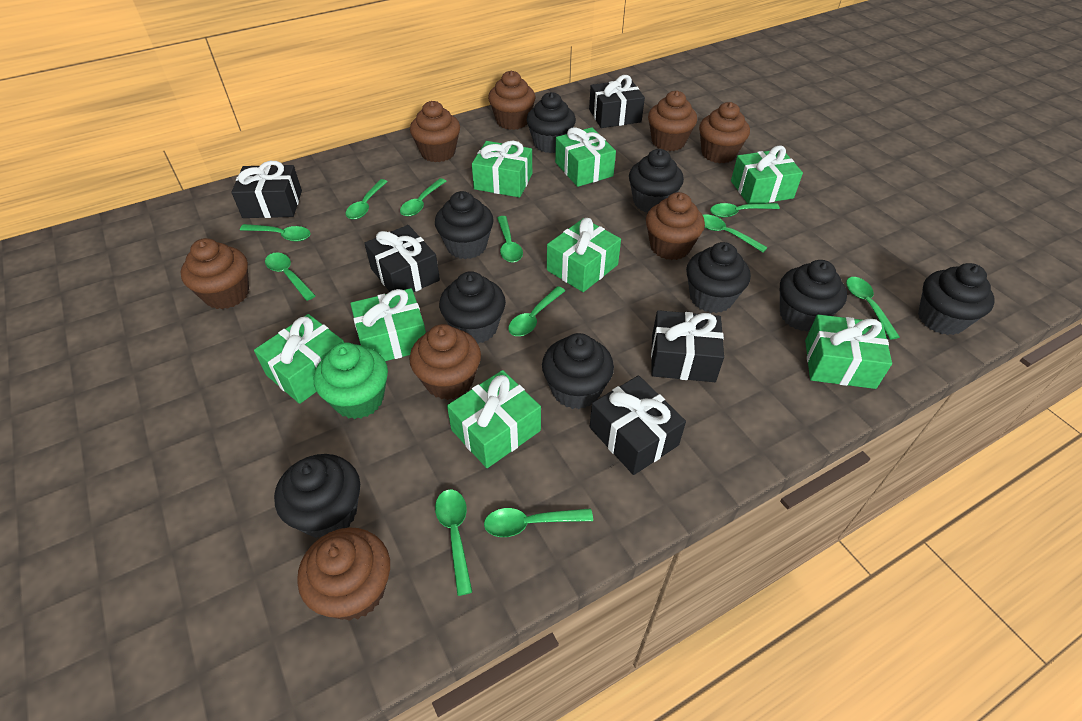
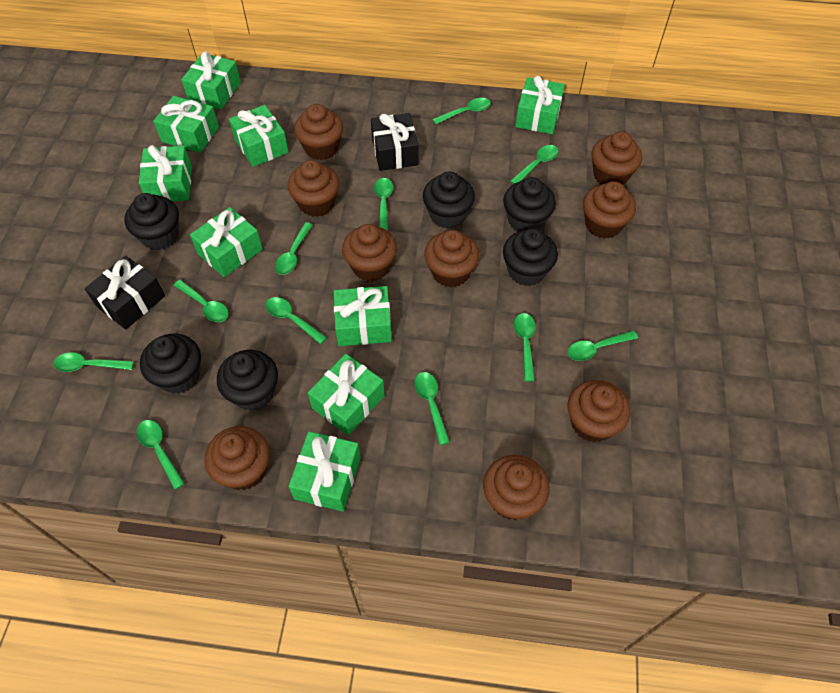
black cupcake: [274,454,360,538] [435,191,494,259] [439,271,506,344] [527,92,576,153] [542,333,614,409] [629,149,684,212] [686,242,751,313] [780,260,847,332] [918,263,995,335] = 9 -> [124,193,179,250] [140,334,201,394] [217,350,278,411] [423,172,475,229] [503,177,556,232] [503,228,558,286] = 6
black gift: [231,161,302,218] [364,225,440,292] [589,75,645,128] [590,375,686,475] [651,310,724,382] = 5 -> [85,256,165,330] [371,113,419,171] = 2
brown cupcake: [180,238,249,309] [297,528,390,621] [409,324,481,400] [410,101,460,162] [488,71,535,130] [646,192,705,260] [648,91,697,151] [699,102,750,163] = 8 -> [205,426,270,490] [288,160,339,217] [294,104,343,160] [342,224,397,282] [424,230,479,288] [483,455,549,520] [568,380,630,442] [583,181,636,239] [591,131,642,185] = 9
green cupcake: [314,343,388,419] = 1 -> none = 0
green gift: [254,314,344,404] [350,288,426,361] [447,370,541,468] [472,141,532,198] [547,218,621,292] [555,127,616,187] [731,145,803,204] [805,314,892,389] = 8 -> [139,145,192,201] [153,96,219,153] [181,51,241,110] [190,207,263,277] [229,105,289,167] [289,432,361,512] [308,354,385,436] [334,286,392,346] [515,76,565,134] = 9

